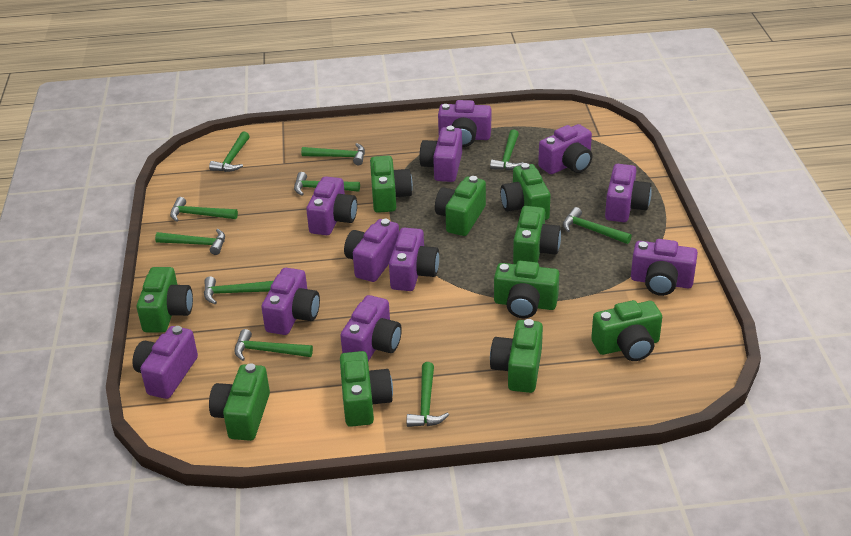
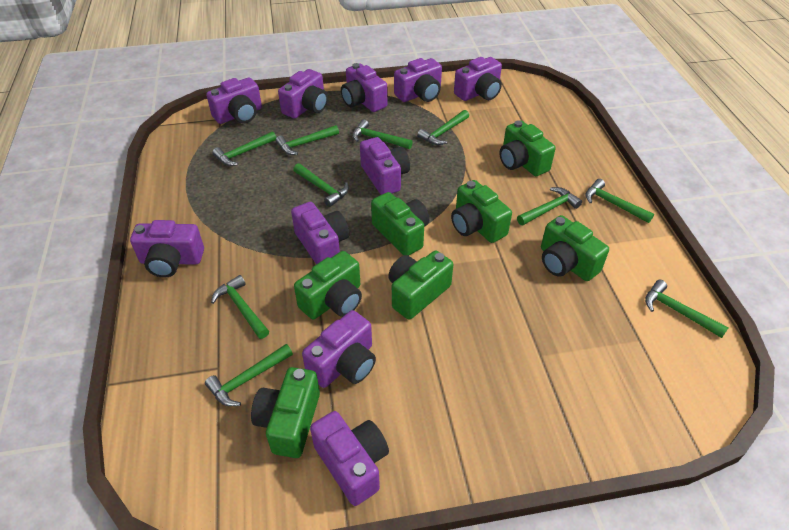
green camera: [136,267,193,333] [209,363,270,441] [340,351,393,427] [370,156,413,213] [435,176,486,236] [490,319,543,393] [494,261,559,318] [500,163,550,220] [513,206,561,264] [591,300,662,361] = 10 -> [251,367,320,458] [294,251,362,319] [371,192,429,256] [388,251,453,320] [451,180,512,243] [499,121,556,176] [541,215,609,281] = 7
purple camera: [133,326,198,399] [261,268,320,335] [306,176,357,235] [340,295,402,361] [344,219,399,282] [389,228,439,291] [419,126,462,182] [438,100,491,147] [538,124,592,174] [605,164,652,222] [631,239,698,296] = 11 -> [130,220,204,278] [206,78,262,124] [278,69,328,119] [291,202,349,265] [302,310,376,388] [310,411,389,506] [341,63,388,112] [360,137,410,195] [394,58,442,102] [454,57,502,101] = 10

